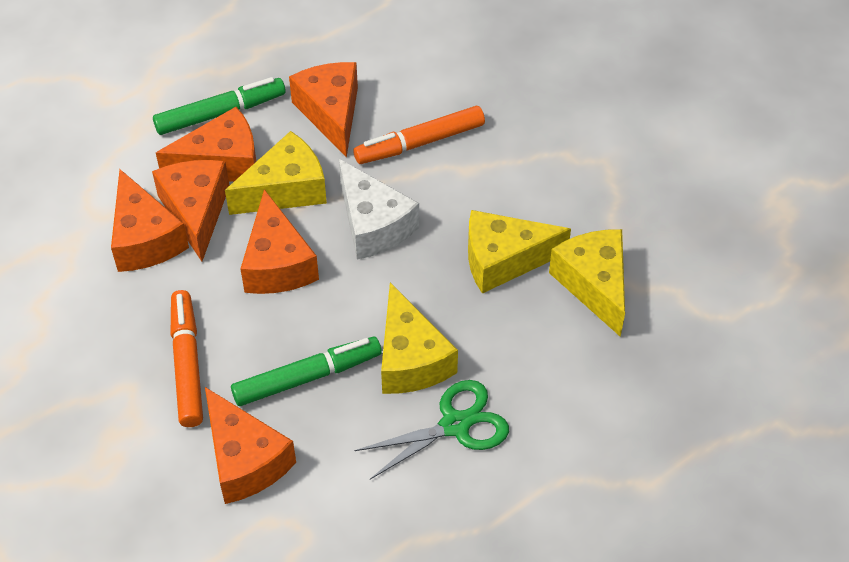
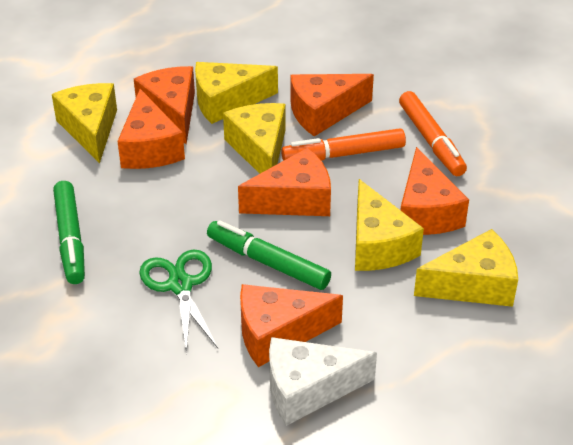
yellow cheese: [225,131,327,215] [381,283,458,394] [468,210,571,294] [549,229,625,337] = 4 -> [52,83,117,163] [195,62,278,124] [223,103,285,174] [355,179,424,271] [414,229,518,307] = 5

